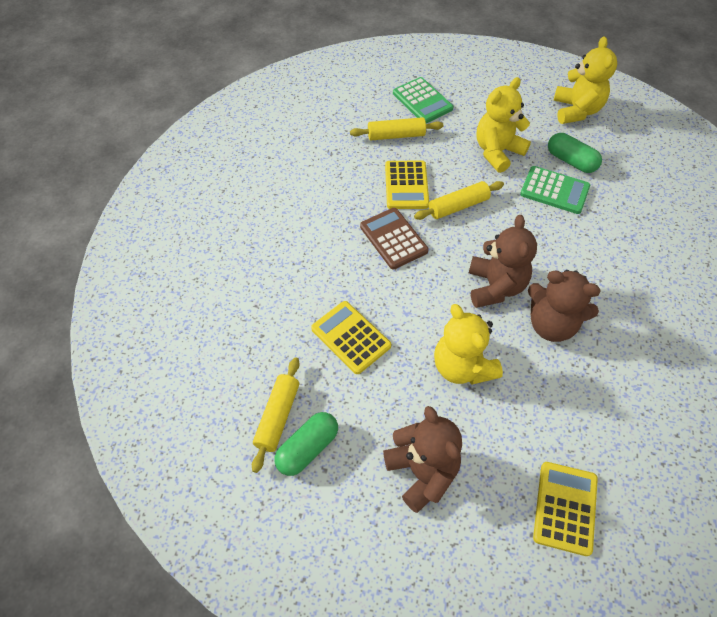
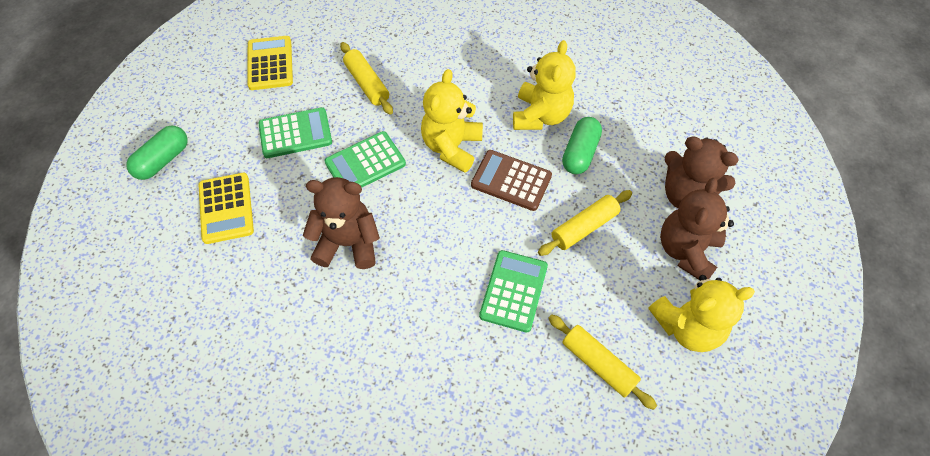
green calculator: [393,77,453,123] [520,166,590,214] = 2 -> [258,107,332,158] [325,131,406,188] [479,250,548,333] = 3
yellow calculator: [311,301,391,374] [385,161,429,209] [533,462,598,556] = 3 -> [199,173,254,244] [247,36,293,90] = 2

